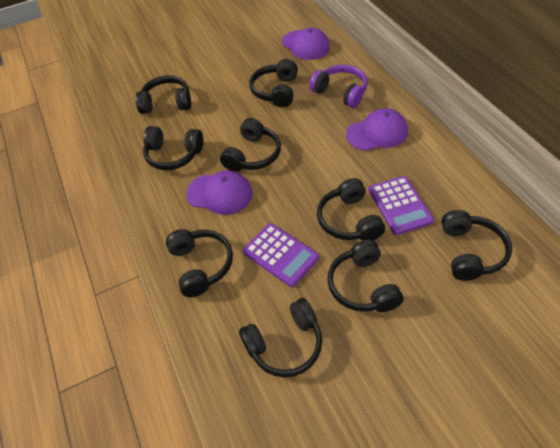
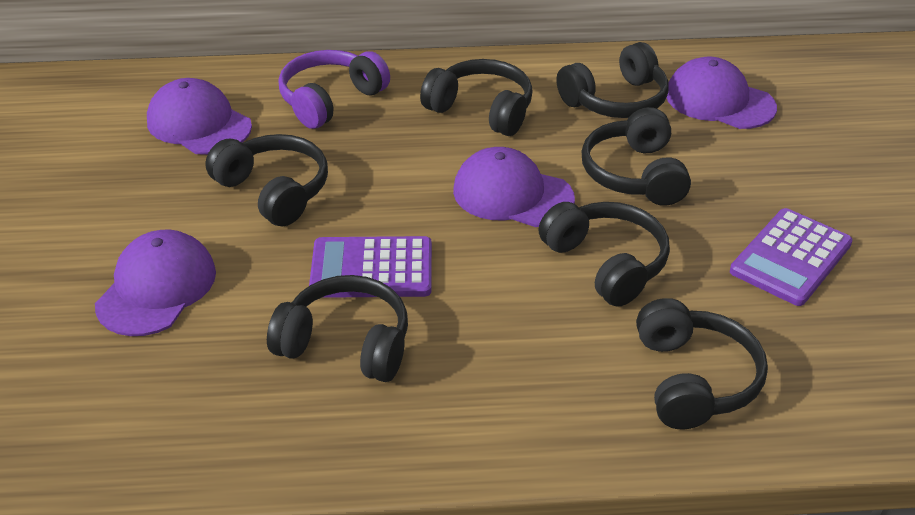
black headphones: [135,76,191,114] [143,126,203,170] [166,229,233,297] [220,118,281,172] [239,298,322,377] [249,59,298,107] [317,178,385,241] [328,240,404,312] [441,210,512,281] = 9 -> [205,134,328,226] [267,275,408,382] [420,59,533,136] [538,202,670,307] [557,42,669,118] [582,107,691,206] [636,298,768,430] = 7
purple cap: [186,171,252,215] [282,28,330,60] [346,108,408,151] = 3 -> [95,230,216,336] [147,78,252,155] [453,147,575,227] [666,56,777,129] = 4

